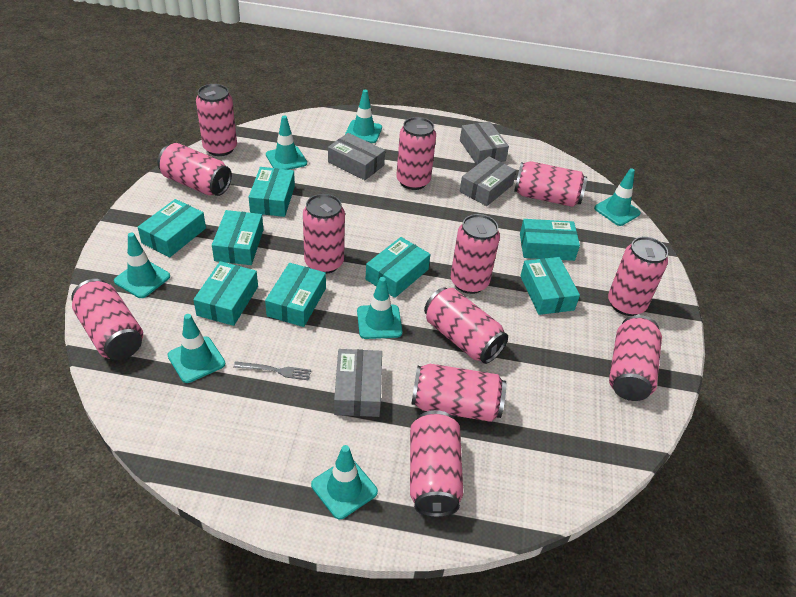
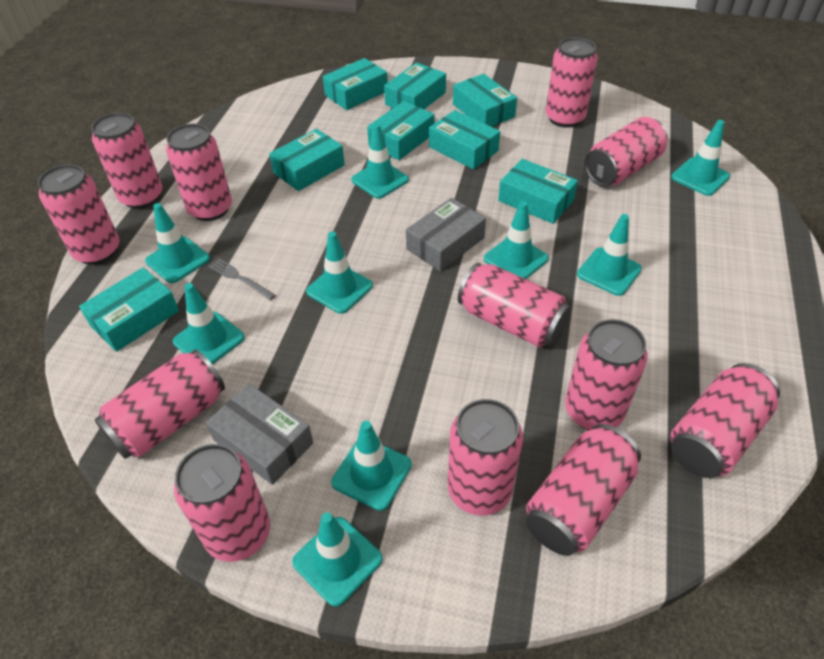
grey box: [328,133,385,180] [334,349,382,417] [460,121,509,165] [460,156,516,206] = 4 -> [206,384,313,485] [406,198,486,271] = 2
turquoise traffic cone: [114,233,170,298] [168,314,225,383] [266,116,307,170] [311,445,378,519] [345,90,382,143] [357,277,402,339] [594,168,641,226] = 7 -> [145,203,210,283] [173,283,245,364] [292,512,383,607] [306,231,373,314] [331,421,412,511] [351,123,409,199] [484,201,549,279] [577,214,642,296] [671,120,730,196] = 9

